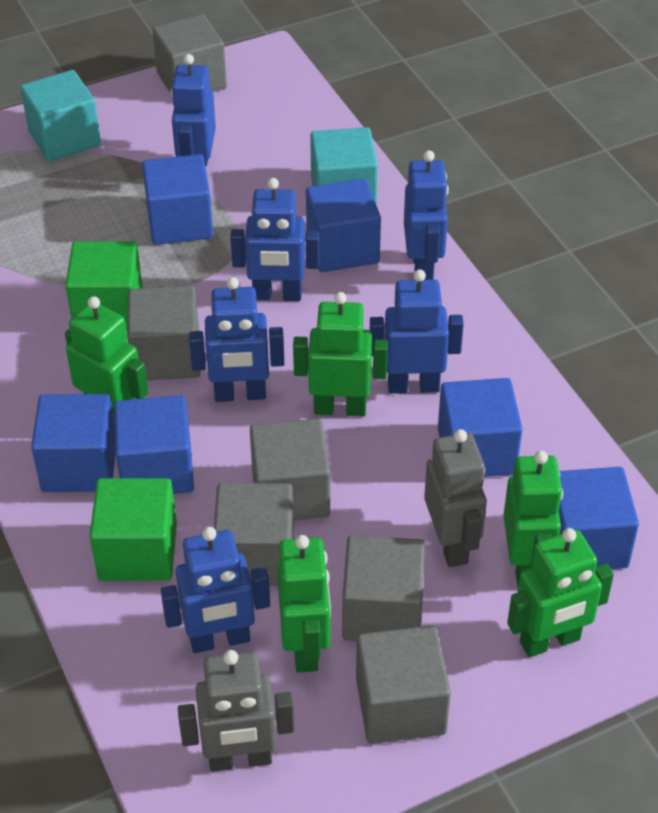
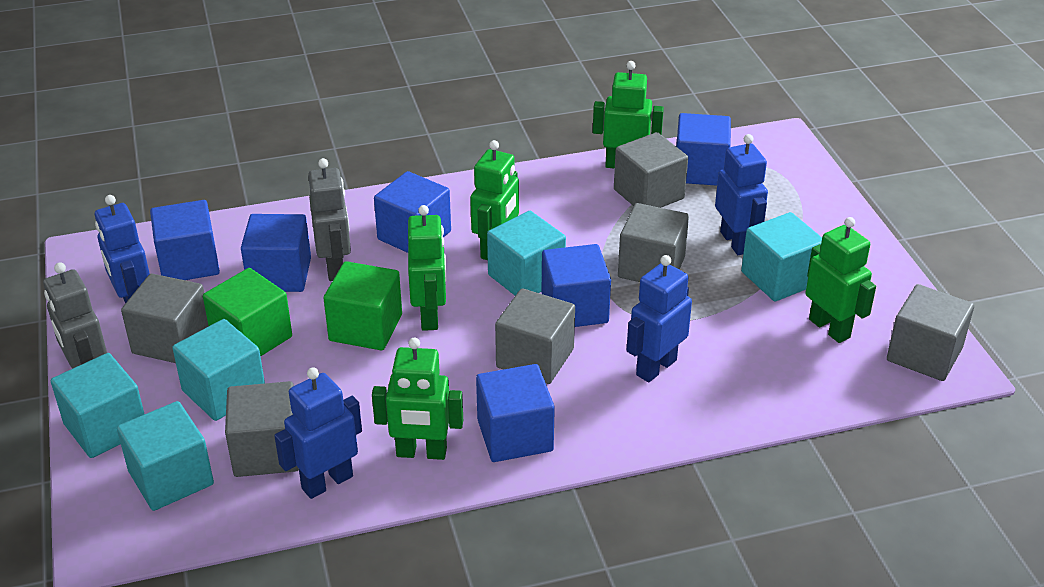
blue robot: [161,527,270,653] [171,54,216,166] [189,277,284,402] [230,178,319,301] [370,269,464,394] [404,150,449,280] = 6 -> [95,195,150,303] [274,367,362,499] [626,255,692,382] [715,134,768,255] = 4
turquoise cube: [20,70,101,162] [310,127,378,206] = 2 -> [51,353,144,458] [117,401,214,511] [173,319,265,421] [487,211,566,296] [741,212,822,301] = 5

